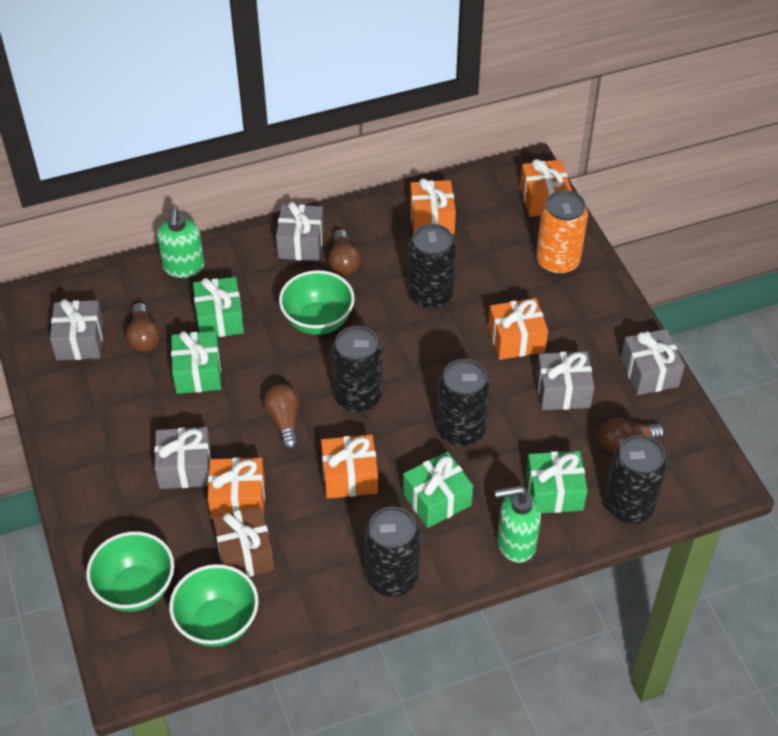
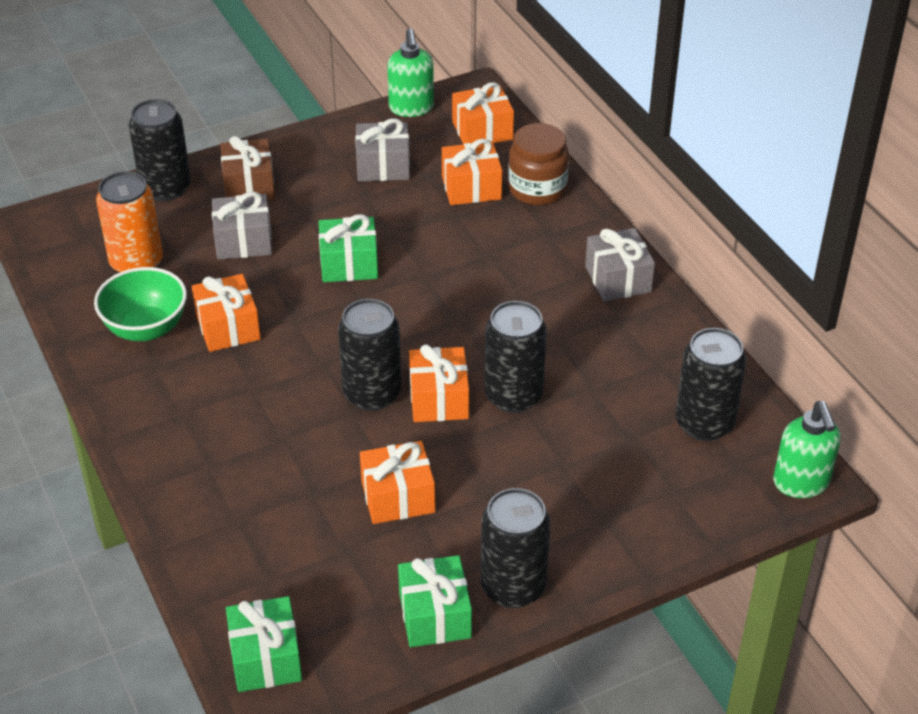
brown jar: none = 0 -> [508,123,569,205] = 1
brown light bulb: [126,303,161,353] [264,384,300,450] [328,229,361,276] [599,418,665,454] = 4 -> none = 0
green bowl: [86,531,174,612] [169,564,259,647] [279,270,355,335] = 3 -> [94,267,187,341] = 1
green gift: [171,331,221,394] [193,277,244,337] [403,452,473,528] [526,451,588,513] = 4 -> [226,596,302,692] [319,214,378,282] [398,555,472,647] = 3
grey gift: [50,299,103,360] [154,427,211,489] [276,202,324,261] [536,351,594,410] [621,329,685,395] = 5 -> [212,192,272,260] [355,118,410,181] [585,228,655,302] = 3

